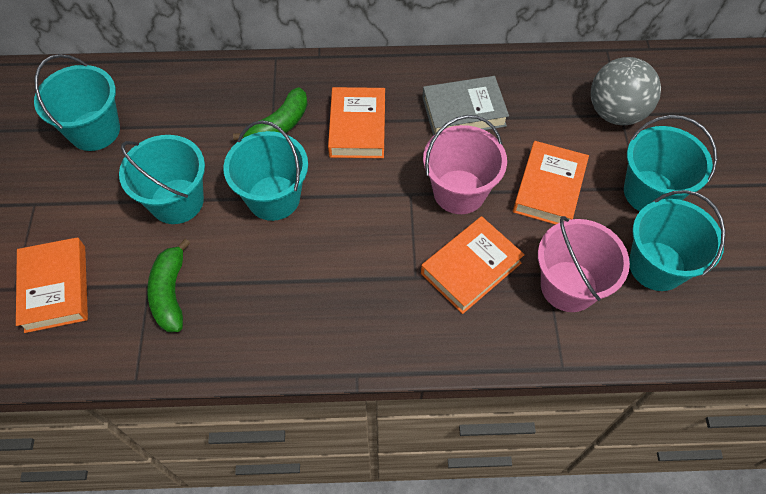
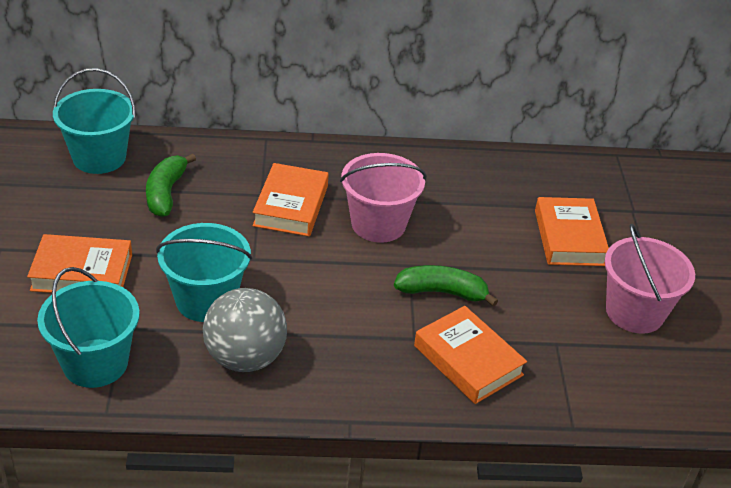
grey book: [422,76,509,136] = 1 -> none = 0
turquoise bucket: [34,54,120,151] [119,135,205,224] [223,120,308,221] [624,115,717,211] [629,190,725,291] = 5 -> [37,267,140,388] [53,68,136,174] [156,223,252,322] = 3

